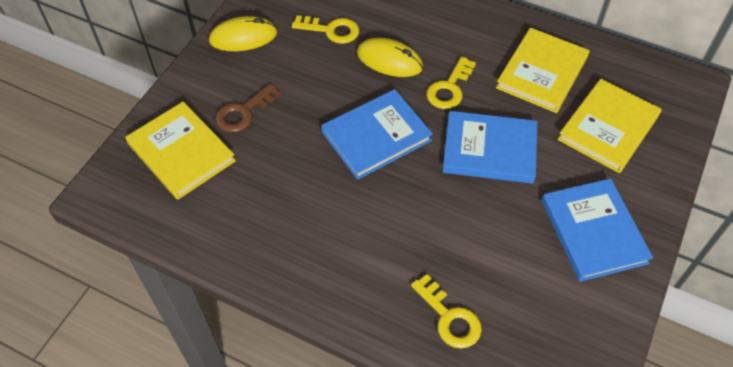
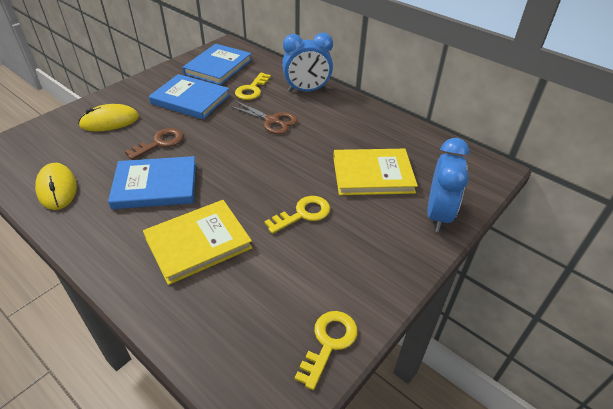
blue clock: none = 0 -> [282,33,333,92] [427,138,469,232] = 2
brown scissors: none = 0 -> [229,100,298,134] = 1
yellow book: [126,102,236,200] [496,28,589,113] [558,79,662,173] = 3 -> [143,200,253,285] [333,149,418,195] = 2

